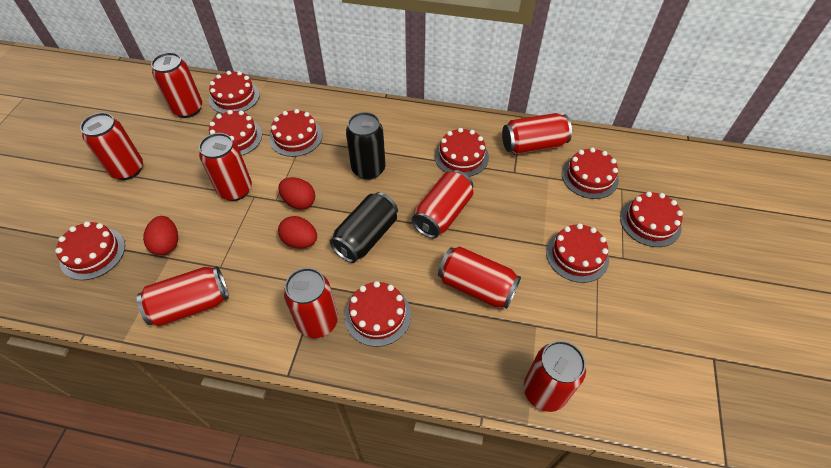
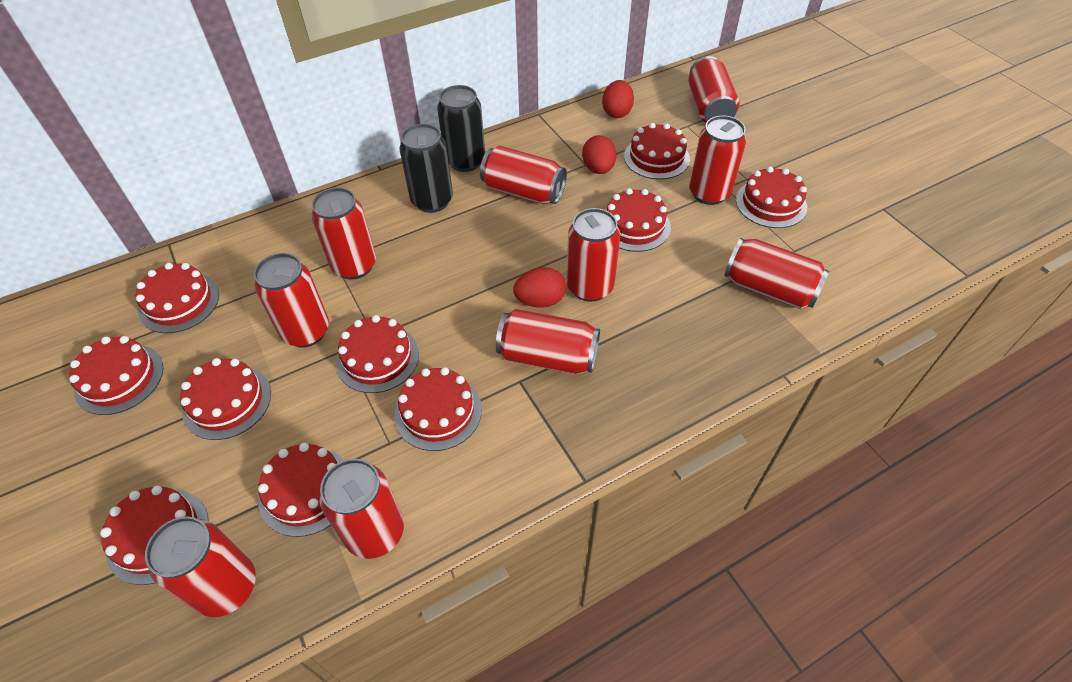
red cake: [55,221,125,280] [209,71,260,113] [209,110,262,155] [269,109,322,157] [345,281,411,347] [435,128,489,177] [546,223,609,283] [562,148,619,199] [620,192,683,247] = 9 -> [69,336,163,415] [100,486,209,585] [136,263,219,333] [180,358,271,440] [258,443,344,537] [336,315,419,393] [394,367,482,451] [606,188,671,252] [624,123,690,179] [736,166,807,228] = 10
red can: [80,113,143,180] [137,266,229,327] [151,52,202,118] [199,133,252,201] [284,268,338,338] [412,170,473,238] [438,246,521,309] [502,113,572,155] [524,341,586,412] = 9 -> [145,516,256,617] [254,253,329,347] [311,187,376,280] [320,459,404,559] [480,146,567,204] [496,309,600,374] [566,208,620,302] [688,56,739,123] [689,116,746,205] [724,238,829,309] = 10

